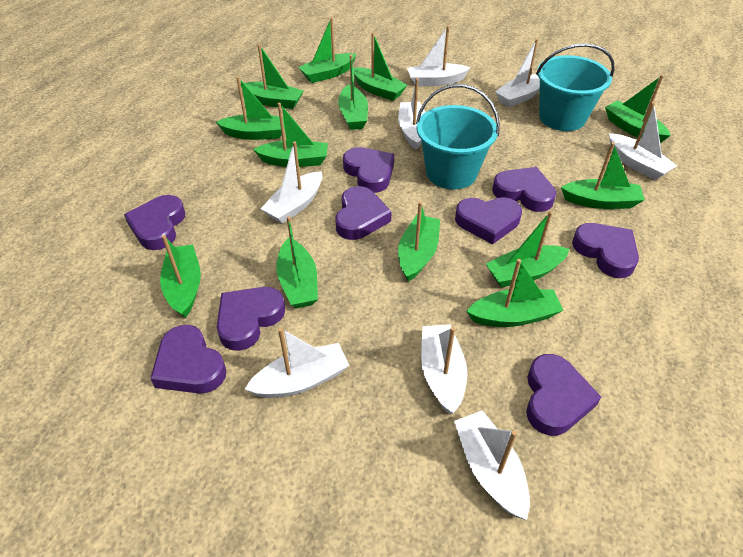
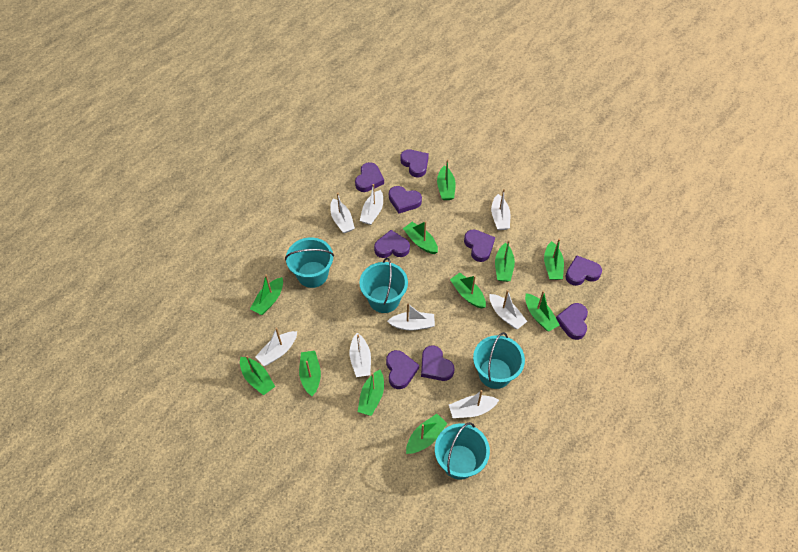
green boat: [160,235,201,318] [216,77,285,140] [241,44,303,109] [253,103,328,167] [276,216,318,308] [299,17,357,83] [338,55,368,130] [353,32,407,101] [398,201,440,282] [466,259,563,327] [486,211,569,287] [561,142,645,209] [605,75,671,143] = 13 -> [240,355,275,395] [250,274,283,315] [299,351,321,396] [358,370,384,416] [403,221,438,254] [406,414,448,454] [437,159,456,200] [450,273,486,308] [495,240,515,282] [525,291,560,331] [544,239,564,280] = 11
turquoise bucket: [416,84,500,189] [536,43,615,131] = 2 -> [285,237,334,288] [359,258,408,313] [435,422,490,480] [473,332,525,389] = 4

